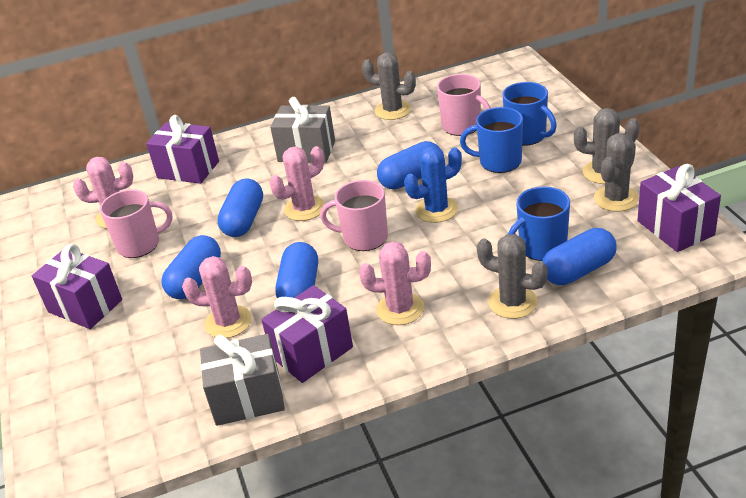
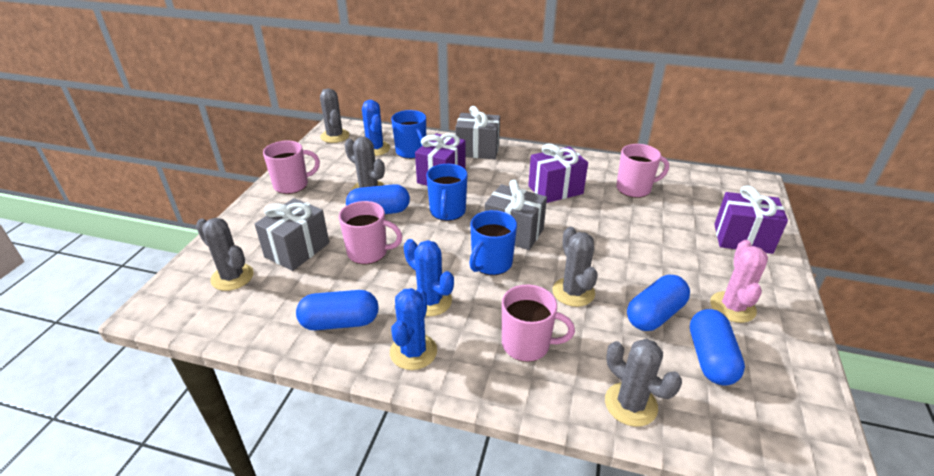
blue cactus: [404,146,462,223] = 1 -> [362,100,390,156] [390,288,437,370] [404,239,454,316] = 3
blue capsule: [162,235,221,299] [217,178,263,237] [276,242,318,298] [377,141,439,189] [542,228,617,285] = 5 -> [296,290,379,330] [346,184,410,214] [627,275,690,331] [690,309,745,385] = 4
grey cactus: [362,52,416,120] [477,234,548,319] [574,108,639,184] [594,133,639,212] = 4 -> [196,218,254,291] [320,88,350,143] [345,137,385,190] [553,227,598,307] [605,339,682,427] = 5
grey gift: [200,334,285,426] [270,97,335,163] = 2 -> [255,198,329,271] [455,106,500,159] [485,180,547,250] = 3
pink cactus: [73,157,133,229] [182,256,252,338] [270,146,325,221] [359,241,431,325] = 4 -> [710,240,768,323] = 1
pink mug: [100,189,173,258] [320,180,388,251] [437,74,491,136] = 3 -> [263,141,320,194] [339,201,402,264] [502,284,575,362] [616,144,669,198] = 4
purple gift: [32,244,122,329] [146,115,219,184] [261,285,353,383] [637,164,721,252] = 4 -> [415,133,465,186] [528,144,588,203] [714,185,788,254] = 3

